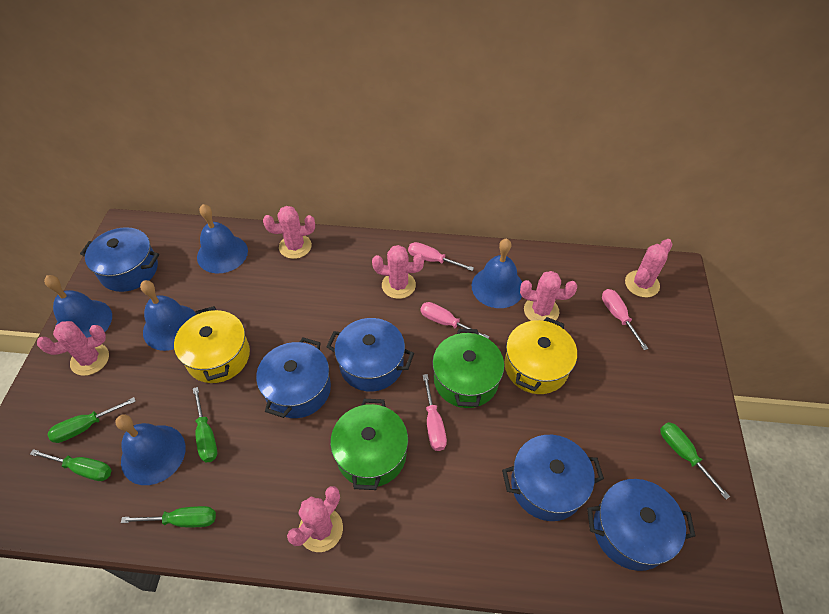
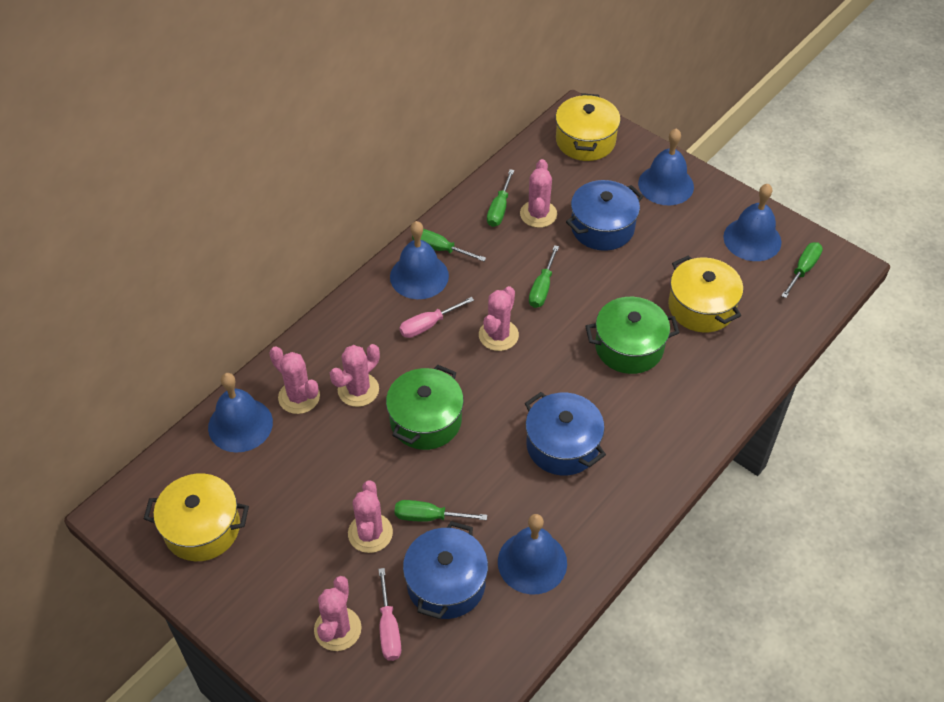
blue pot: [80,227,159,292] [256,337,331,418] [326,318,414,392] [502,435,604,521] [587,479,695,571] = 5 -> [403,521,488,619] [525,392,606,476] [566,180,644,251] = 3
pink screwdriver: [408,242,474,271] [420,302,490,338] [423,374,447,451] [602,289,648,350] = 4 -> [378,568,401,661] [399,297,474,338] = 2
yellow pot: [174,306,250,383] [504,317,577,394] = 2 -> [144,473,249,561] [556,93,621,161] [668,255,743,332] = 3

